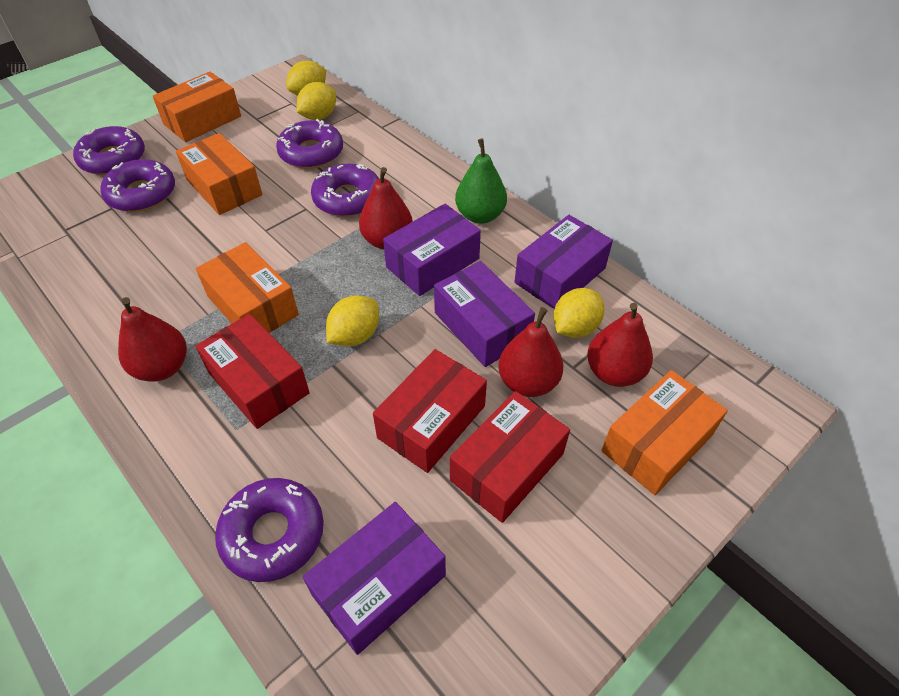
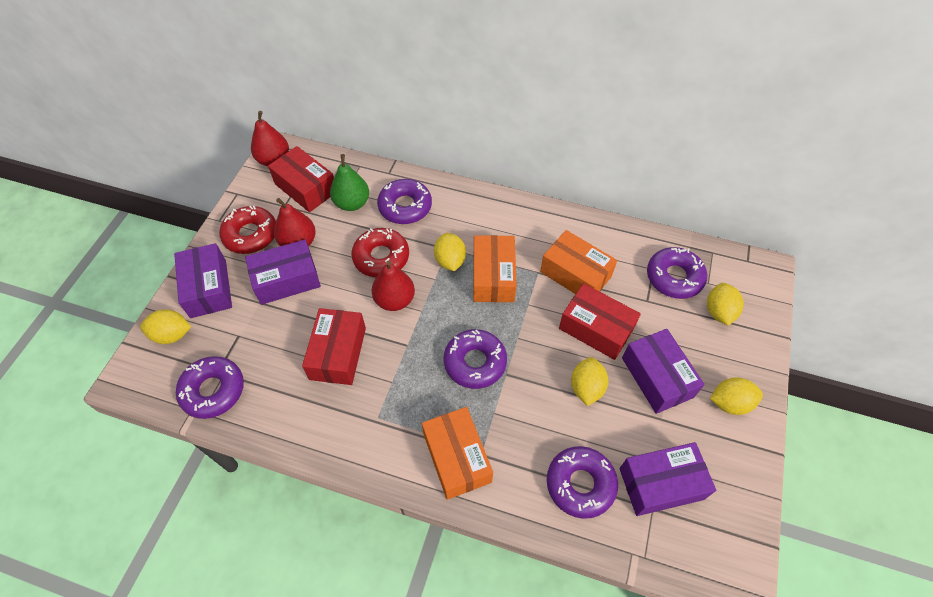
orange box: [153,72,241,142] [176,133,262,215] [196,242,299,333] [601,370,728,495] = 4 -> [422,407,493,500] [473,235,517,302] [540,230,617,294] = 3
red donut: none = 0 -> [219,206,276,254] [351,228,409,277] = 2
red pear: [118,297,187,382] [359,167,413,249] [498,307,563,397] [587,303,653,387] = 4 -> [251,111,289,166] [274,198,316,247] [372,261,415,311] = 3
yellow lemon: [286,61,326,96] [297,82,336,120] [326,296,379,346] [553,288,605,338] = 4 -> [140,309,191,344] [434,233,466,271] [571,357,608,406] [707,283,744,326] [710,377,763,415] = 5

